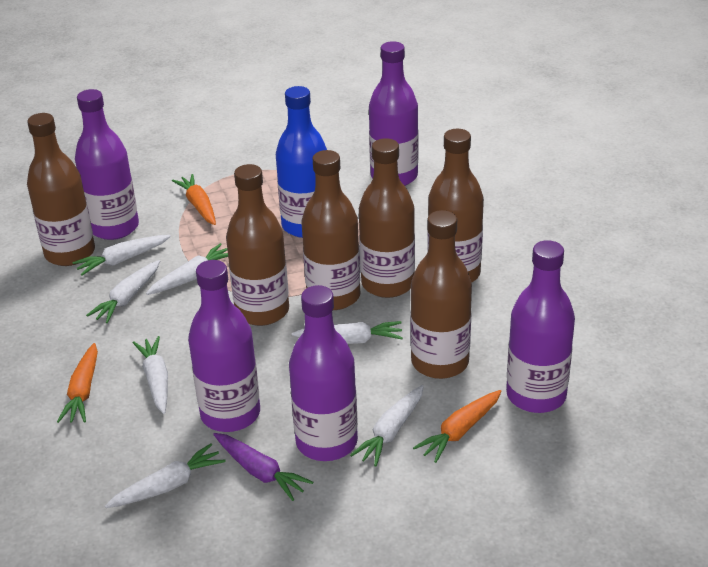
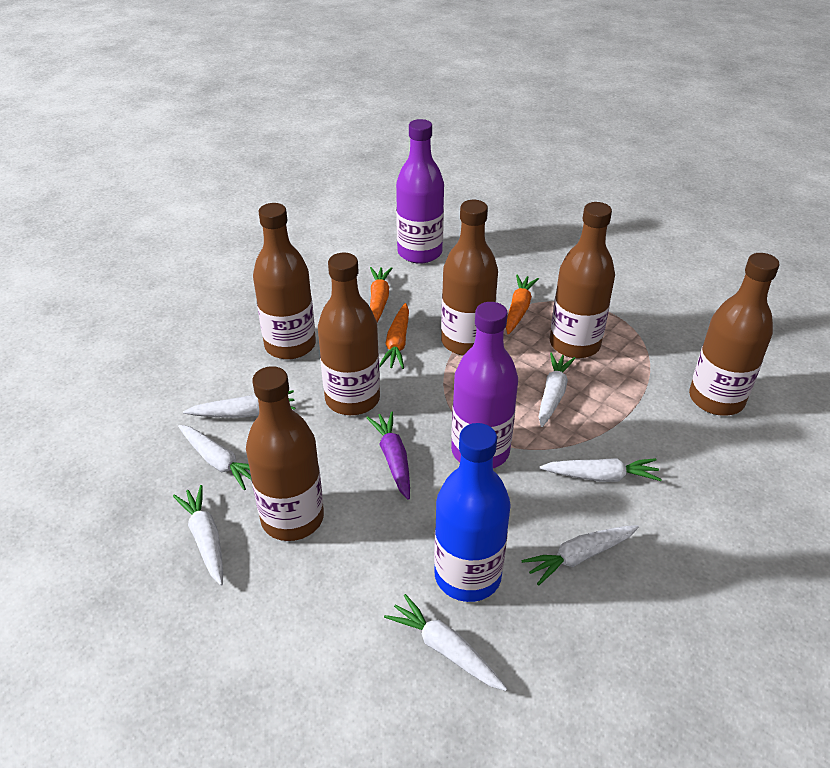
purple bottle: [75,89,139,240] [188,260,260,432] [289,285,358,461] [369,41,418,186] [506,240,575,413] = 5 -> [396,119,444,264] [451,302,518,468] = 2

